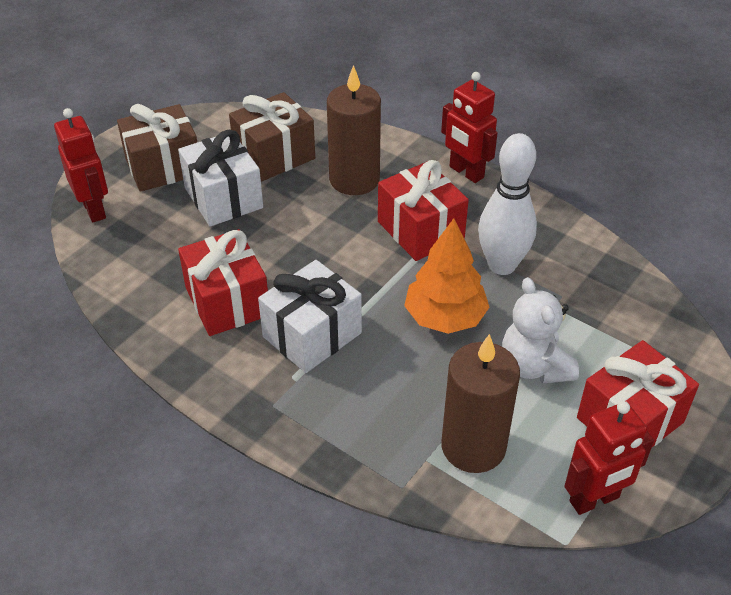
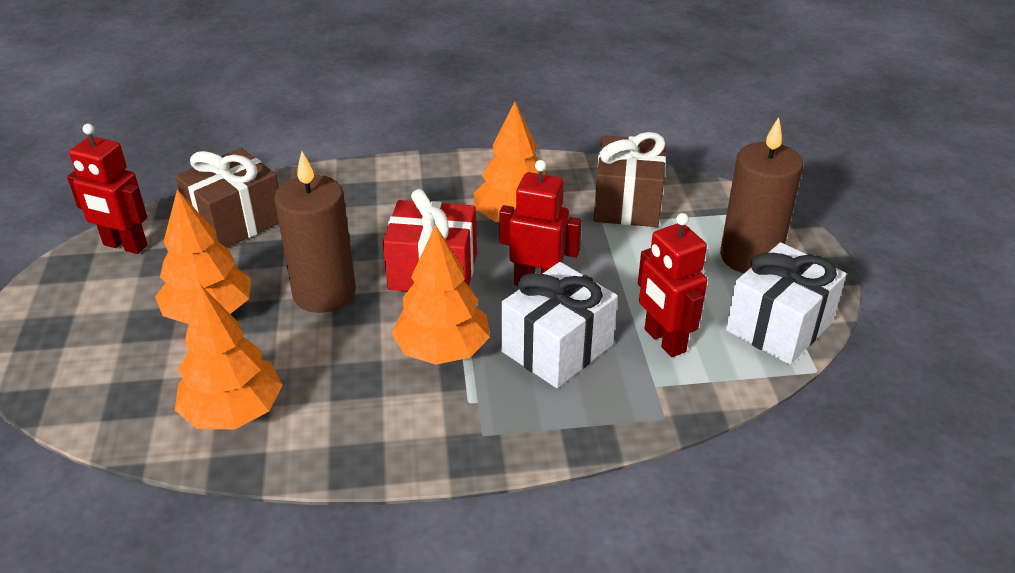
orange tree: [404,219,490,334] = 1 -> [155,189,251,324] [175,285,283,429] [391,225,490,365] [474,102,546,222] = 4
red gift: [178,229,268,336] [378,160,469,261] [577,340,699,447] = 3 -> [383,189,477,291] = 1
white bowling pin: [478,133,537,275] = 1 -> none = 0
white teddy bear: [502,277,579,384] = 1 -> none = 0

